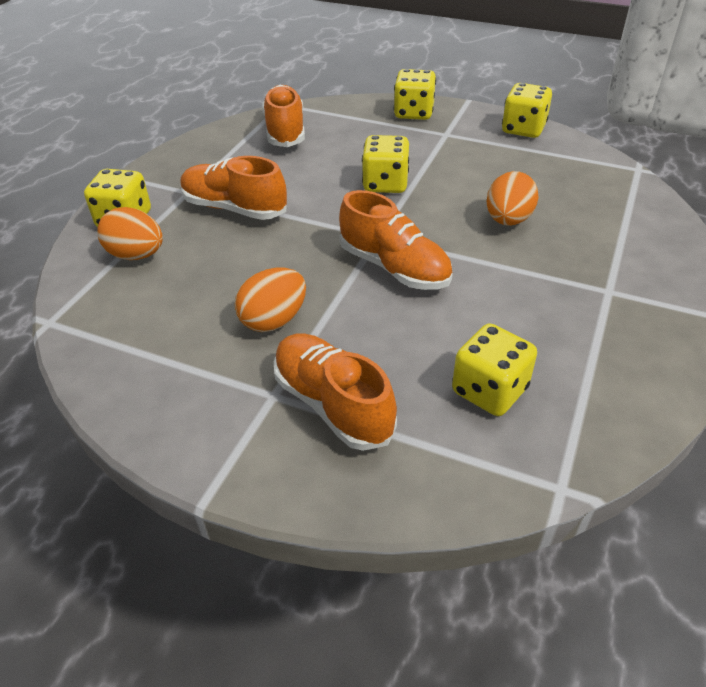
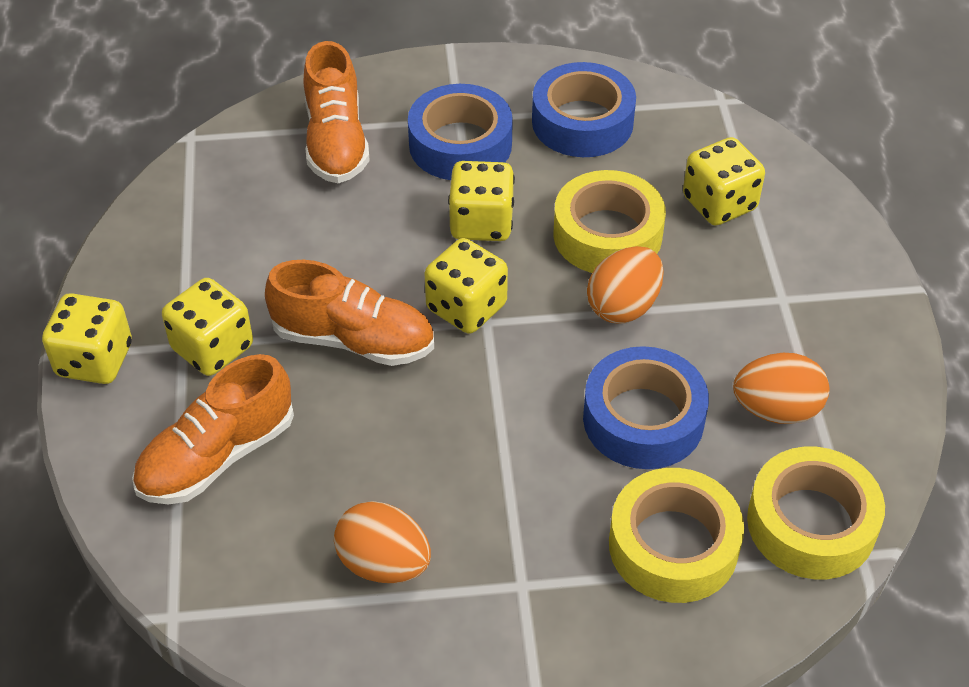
blue tape: none = 0 -> [408,84,513,180] [532,62,636,157] [583,346,709,469] = 3
orange shoe: [180,156,287,220] [262,85,305,147] [274,333,397,451] [339,190,453,290] = 4 -> [132,354,294,504] [265,260,434,366] [303,41,370,183] = 3
yellow tape: none = 0 -> [553,170,666,273] [609,468,744,603] [747,447,885,579] = 3

